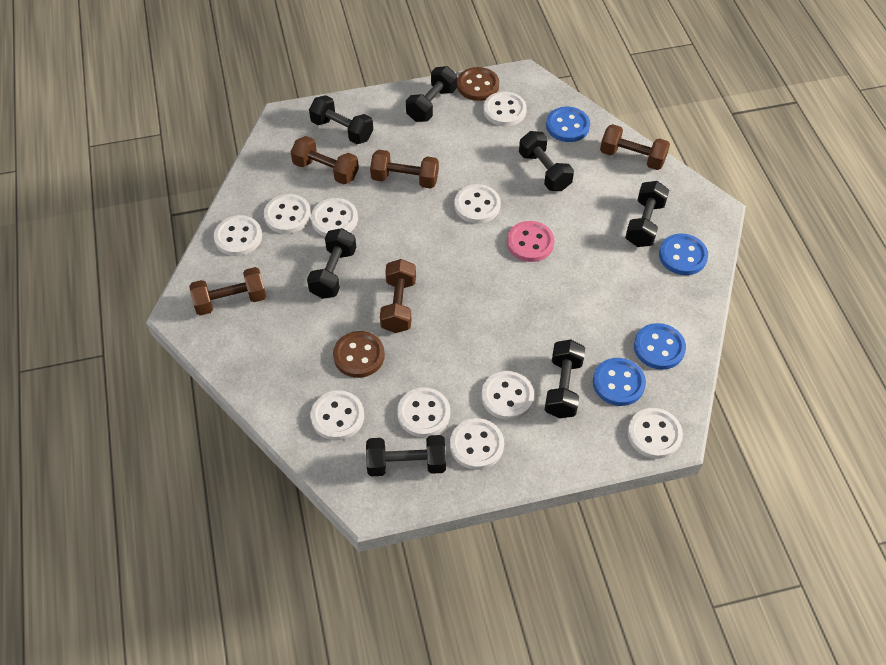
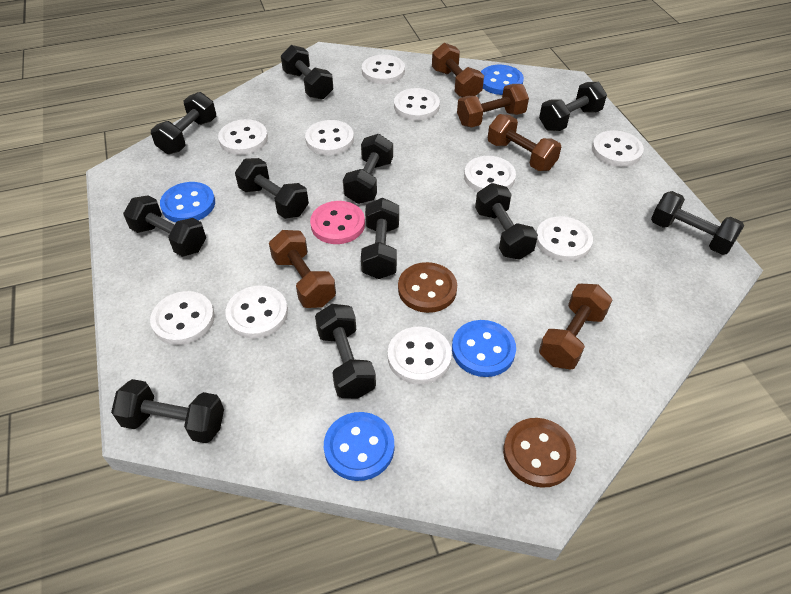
black dumbbell: [307,228,356,299] [309,95,373,144] [366,435,446,476] [406,66,457,122] [519,131,574,191] [545,340,585,418] [625,181,669,247] = 7 -> [111,379,224,443] [123,195,206,257] [151,92,216,155] [235,158,309,219] [281,45,333,100] [315,304,376,399] [343,134,393,204] [361,198,399,279] [475,183,538,260] [539,82,607,131] [651,191,744,255] = 11

